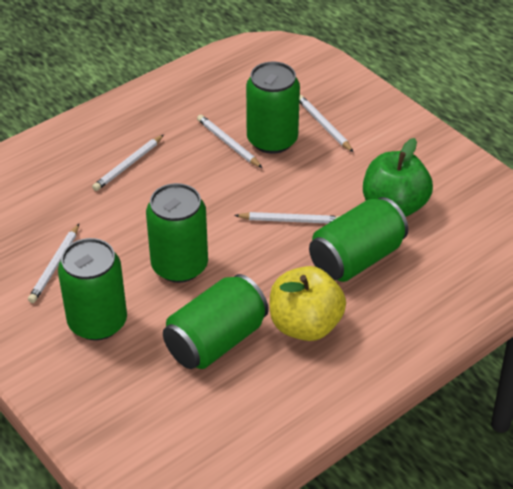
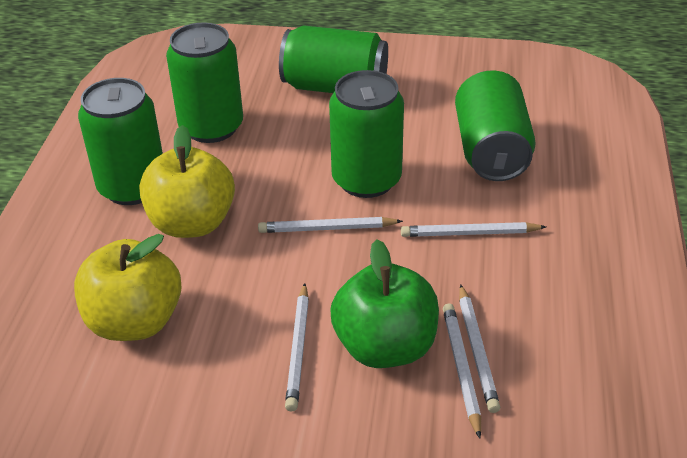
yellow apple: [270,266,346,341] = 1 -> [74,234,182,341] [139,125,235,238] = 2

